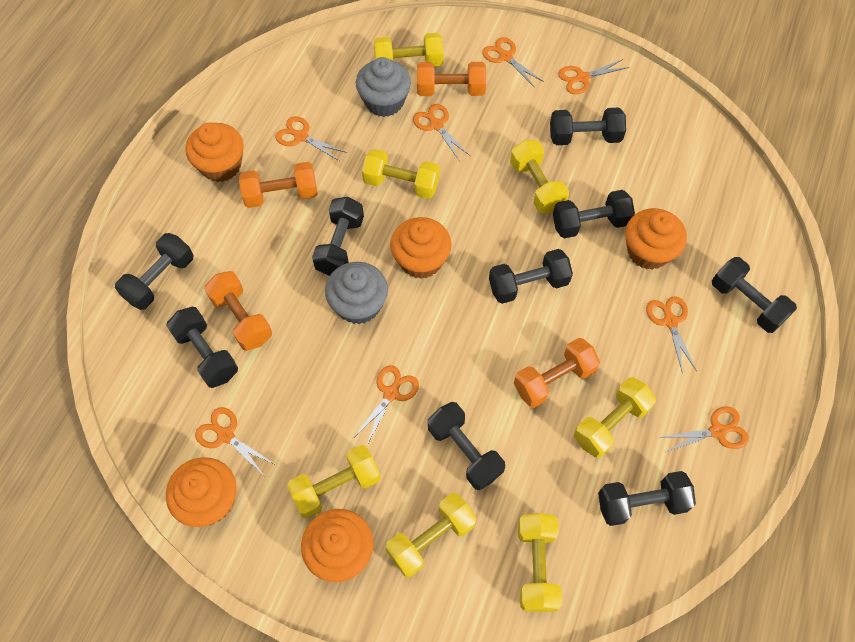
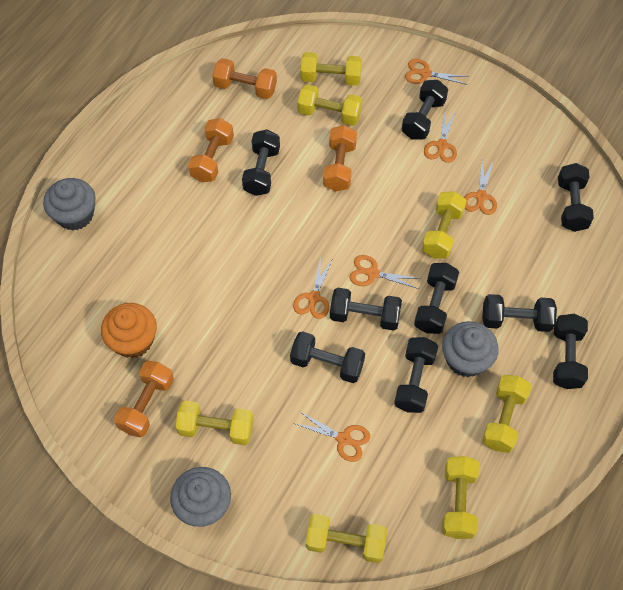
grey cupcake: [325,262,388,324] [356,57,411,117] = 2 -> [43,178,96,231] [170,467,231,527] [442,321,499,377] = 3
orange cupcake: [166,457,237,527] [185,123,244,182] [301,509,374,582] [390,217,452,279] [625,208,687,270] = 5 -> [101,303,157,358] = 1
orange scissors: [195,407,276,474] [275,116,347,161] [354,365,419,445] [413,104,470,160] [482,37,544,88] [558,59,629,94] [646,296,697,373] [659,407,749,452] = 8 -> [293,257,333,319] [294,411,370,462] [349,255,421,289] [405,59,469,85] [424,112,457,163] [464,161,497,215] = 6

